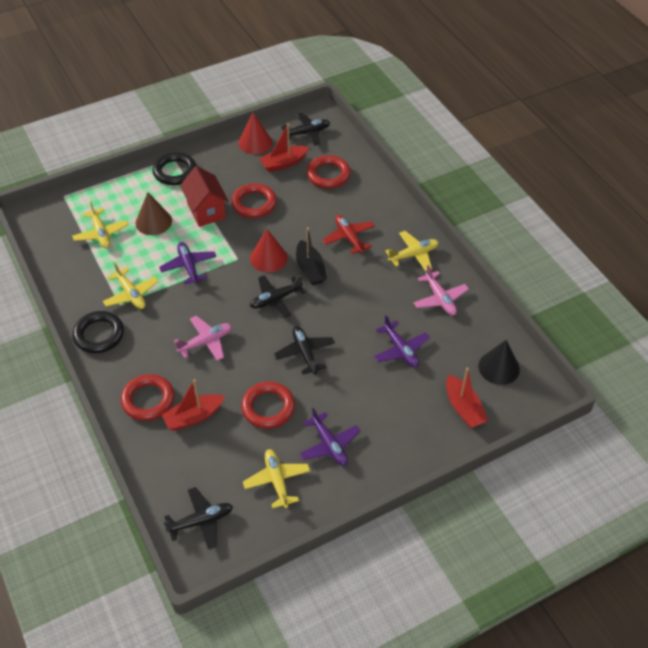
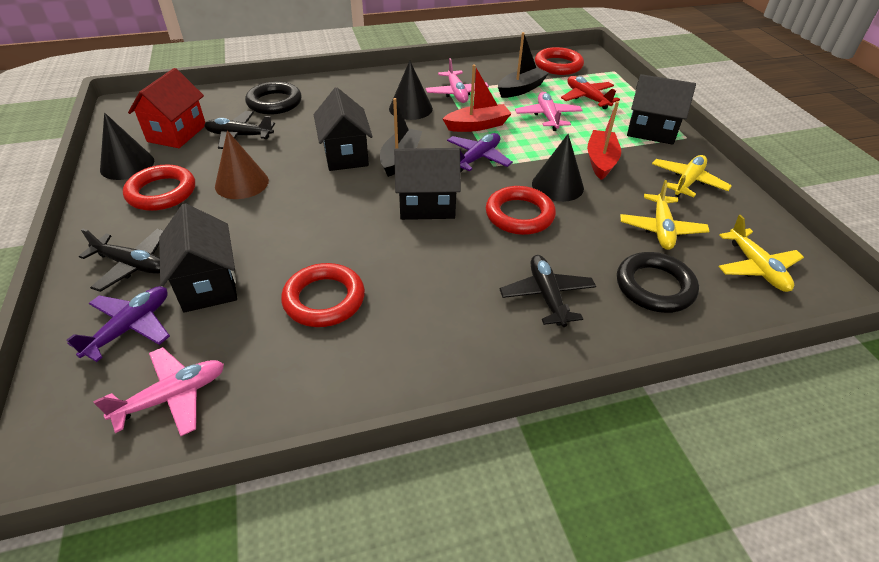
black boat: [296,227,327,285] = 1 -> [380,98,422,177] [498,32,549,98] = 2
black cone: [478,340,520,385] = 1 -> [100,113,154,180] [389,60,433,120] [532,134,584,202] = 3
black house: none = 0 -> [159,203,237,313] [314,88,373,171] [394,148,461,220] [627,74,696,145] = 4
black plane: [163,487,233,550] [250,275,306,318] [274,326,335,374] [281,112,330,146] = 4 -> [79,228,164,292] [204,111,275,149] [500,255,596,327] = 3
pink plane: [174,316,232,361] [414,265,469,315] = 2 -> [93,347,224,436] [425,58,489,103] [515,92,583,131] = 3
purple plane: [159,242,216,284] [299,407,361,466] [374,315,430,368] = 3 -> [67,286,170,362] [447,133,513,172] = 2
red boat: [162,379,225,431] [259,124,309,172] [446,368,488,428] = 3 -> [443,64,512,132] [587,101,621,180] = 2
red cone: [238,113,272,154] [250,229,288,272] = 2 -> none = 0
yellow plane: [72,201,128,248] [103,262,159,309] [243,449,310,509] [385,231,439,271] = 4 -> [620,180,710,250] [652,155,732,197] [718,215,804,292] = 3

